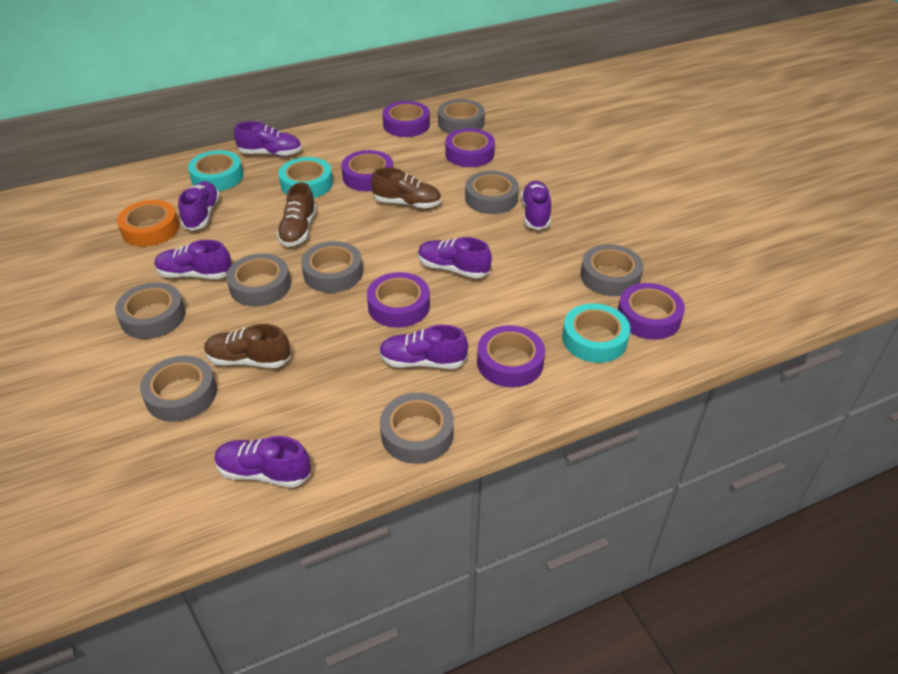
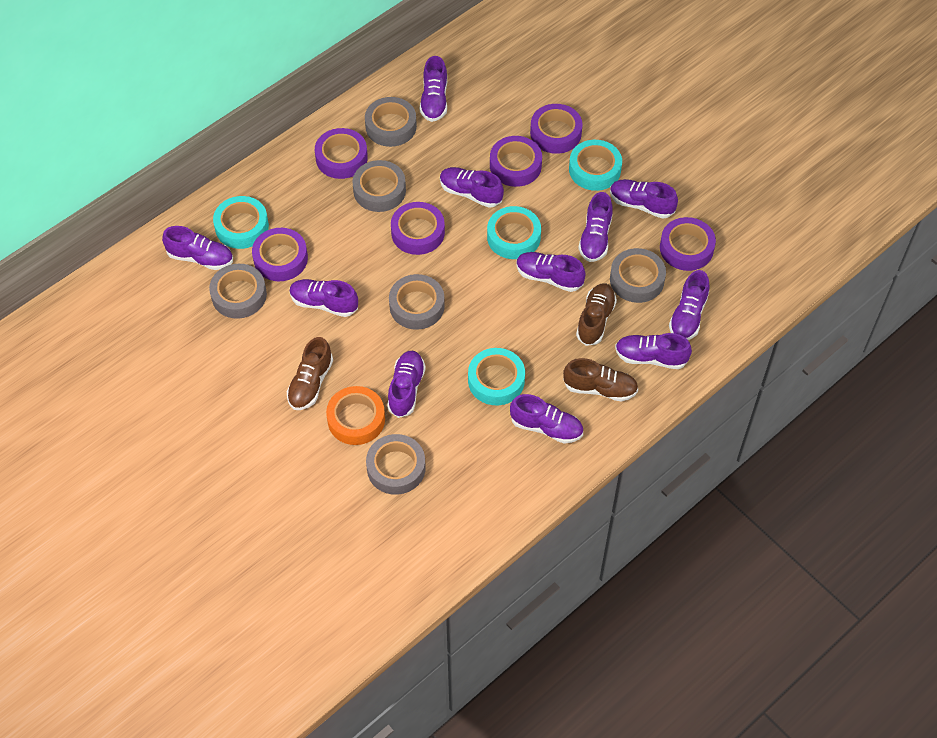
grey tape: [115,282,186,339] [140,356,217,422] [226,253,291,307] [301,241,363,293] [380,393,454,464] [438,99,485,134] [465,171,519,214] [580,244,643,296] = 8 -> [209,264,267,319] [352,160,406,212] [365,97,417,147] [366,434,426,495] [389,274,445,330] [610,248,666,303] = 6
purple shoe: [155,240,232,279] [178,181,220,231] [214,436,311,488] [234,121,302,156] [379,325,468,369] [418,237,492,278] [521,181,551,230] = 7 -> [162,226,233,270] [290,279,358,317] [387,351,426,418] [420,56,447,122] [440,167,504,208] [510,394,583,444] [516,252,586,292] [578,192,613,262] [610,179,678,218] [615,333,692,369] [669,270,710,340] = 11
turquoise tape: [188,150,244,191] [279,157,333,198] [562,303,630,363] = 3 -> [213,196,269,249] [468,348,525,405] [487,206,541,259] [569,140,622,191] = 4

